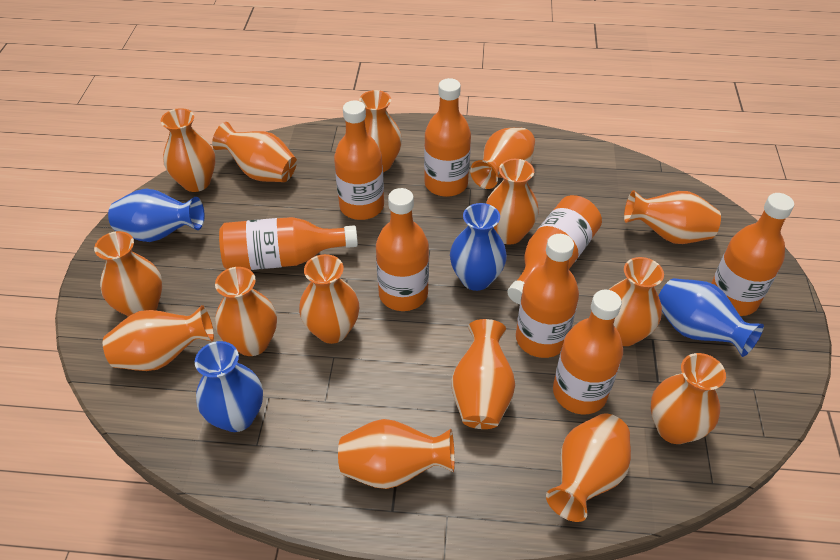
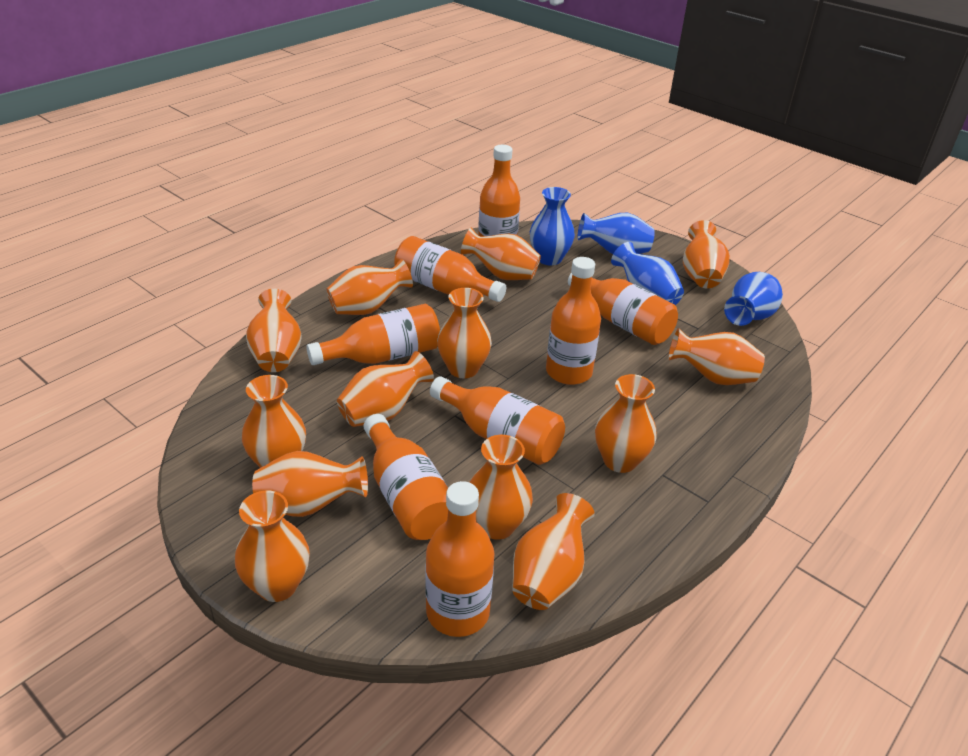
orange vase: [94,231,162,317] [103,305,214,371] [161,108,215,192] [212,122,297,182] [215,267,277,356] [299,254,359,344] [338,419,455,489] [359,90,402,172] [451,319,515,429] [470,128,535,189] [486,159,539,245] [546,414,631,522] [609,257,664,346] [624,190,721,244] [651,353,726,444] = 15 -> [235,491,310,602] [242,375,306,468] [246,289,302,372] [252,451,368,517] [327,259,413,315] [337,351,434,427] [437,288,492,378] [461,228,541,280] [469,435,533,540] [512,493,595,610] [595,374,656,473] [668,328,765,385] [683,220,730,288] = 13

